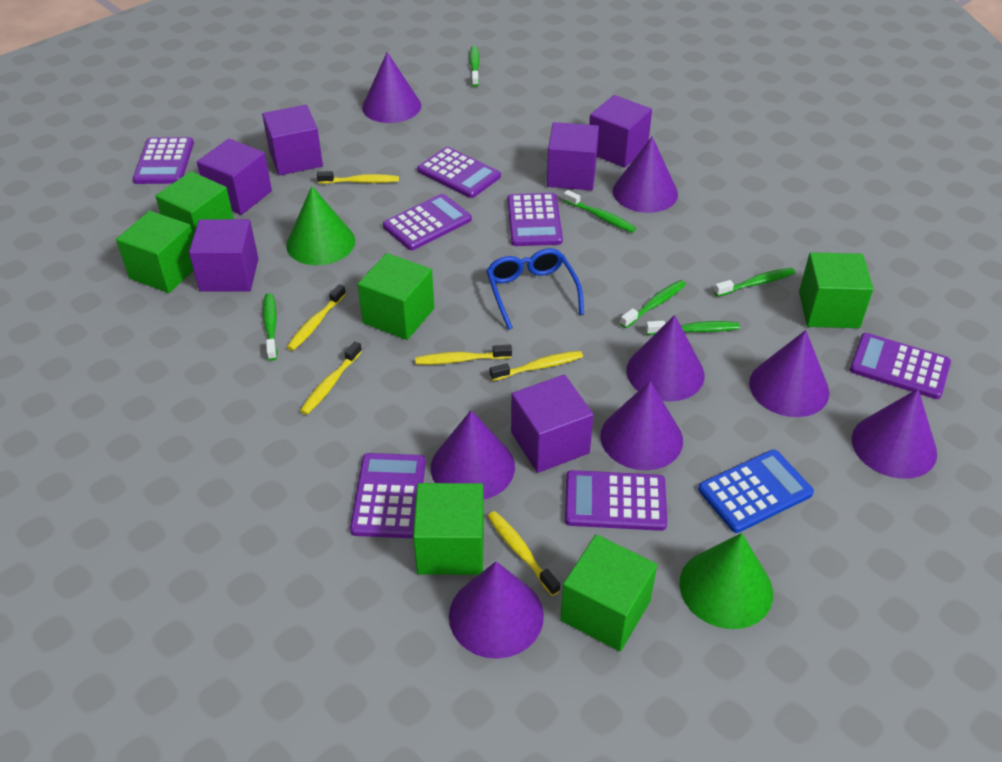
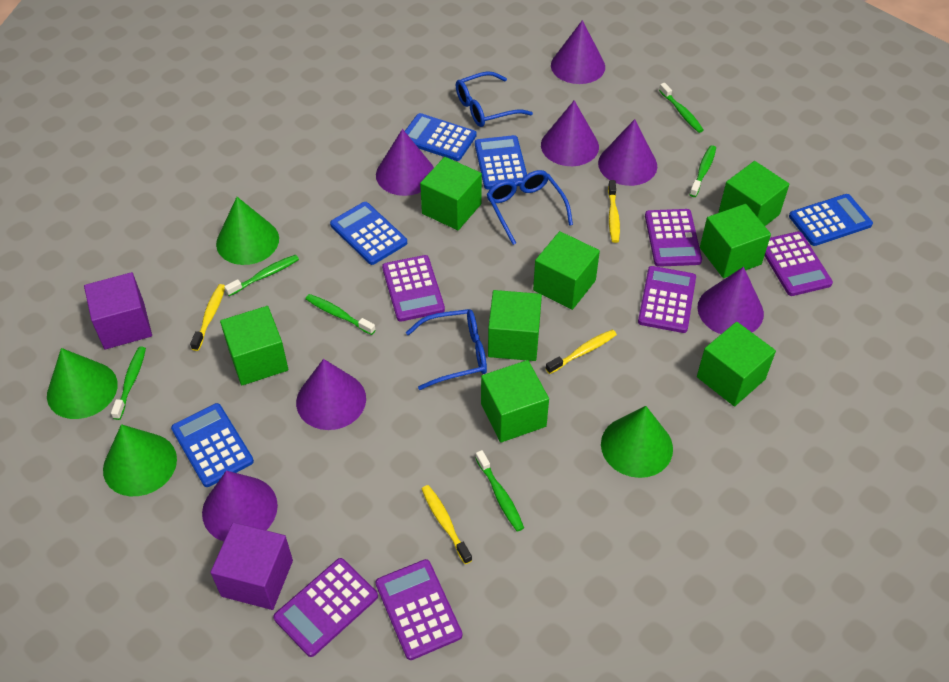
blue calculator: [698,449,814,533] = 1 -> [171,403,254,487] [330,202,407,265] [405,113,477,161] [475,135,527,189] [789,194,873,246] = 5
blue glasses: [486,248,584,330] = 1 -> [406,309,487,390] [456,71,533,127] [486,170,573,245] = 3
green cone: [286,186,355,265] [679,533,773,629] = 2 -> [47,348,118,419] [103,424,177,496] [216,197,279,265] [601,406,673,478] = 4
green cube: [116,211,194,293] [155,171,234,237] [358,253,434,340] [413,483,484,575] [560,534,657,651] [799,252,873,328] = 6 -> [220,306,288,385] [420,157,482,230] [481,360,549,443] [488,290,542,361] [533,231,600,310] [697,322,776,406] [700,204,771,278] [719,161,789,226] = 8
purple calculator: [133,137,194,184] [350,453,426,538] [383,194,472,250] [417,147,501,198] [507,193,563,246] [565,470,667,531] [850,333,951,399] = 7 -> [273,558,378,657] [376,559,462,660] [382,255,445,322] [638,266,696,333] [645,209,702,267] [764,231,833,296] = 6
purple cone: [362,52,421,123] [431,410,515,500] [449,561,544,659] [600,381,683,470] [613,136,678,213] [626,315,705,402] [749,330,830,417] [852,389,937,479] = 8 -> [202,471,278,541] [296,359,366,430] [376,129,434,196] [541,100,599,166] [551,20,605,84] [598,119,657,186] [697,267,764,334] = 7
purple cube: [189,219,259,292] [197,138,272,215] [262,105,323,176] [511,375,594,473] [547,122,599,190] [589,95,652,168] = 6 -> [84,272,152,349] [210,522,293,610] = 2
yellow toothbrush: [287,284,346,351] [300,341,362,415] [317,171,399,184] [415,344,512,365] [488,511,560,596] [490,351,583,381] = 6 -> [190,284,225,351] [422,485,472,564] [546,329,617,374] [608,180,620,243] = 4

